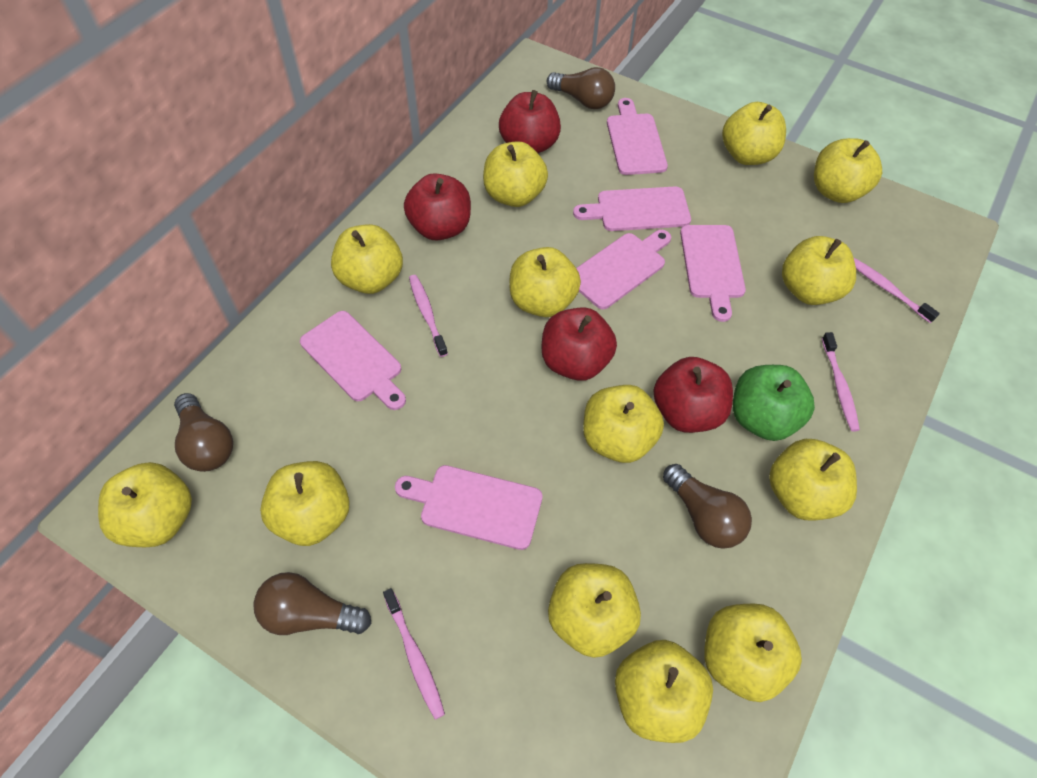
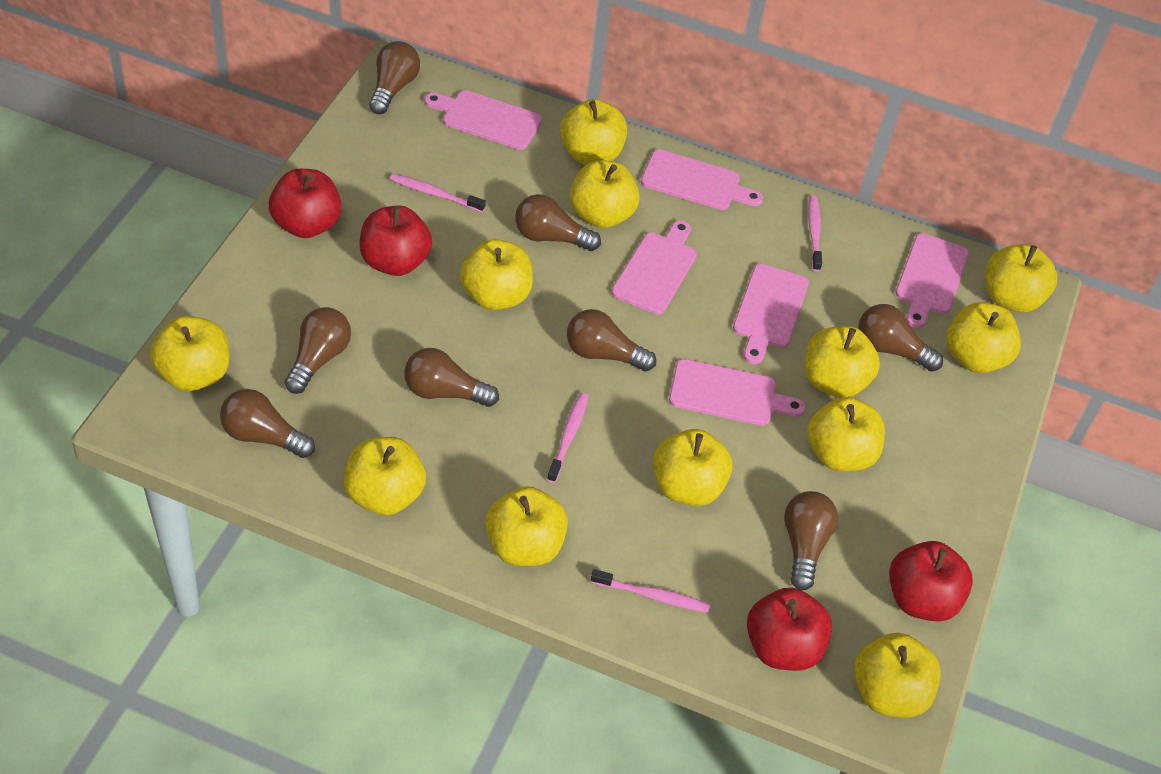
brown light bulb: [174,393,233,472] [253,572,372,635] [547,67,615,109] [663,464,752,549] = 4 -> [220,389,315,458] [285,307,351,394] [369,41,420,114] [404,348,499,407] [515,194,601,251] [567,309,656,372] [784,491,838,590] [858,304,943,372] = 8
green apple: [733,365,815,441] = 1 -> none = 0
yellow apple: [98,462,192,547] [260,461,350,546] [331,224,403,294] [483,141,548,207] [509,247,581,317] [548,563,641,658] [583,385,664,463] [615,640,713,743] [704,604,802,702] [722,102,786,165] [769,439,857,520] [782,236,856,305] [814,138,882,203] = 13 -> [150,316,229,391] [344,437,426,515] [460,239,533,310] [485,486,568,566] [560,99,627,165] [570,160,640,228] [653,429,732,506] [805,326,880,398] [807,397,885,472] [854,633,941,718] [946,302,1021,373] [986,244,1058,313] = 12

